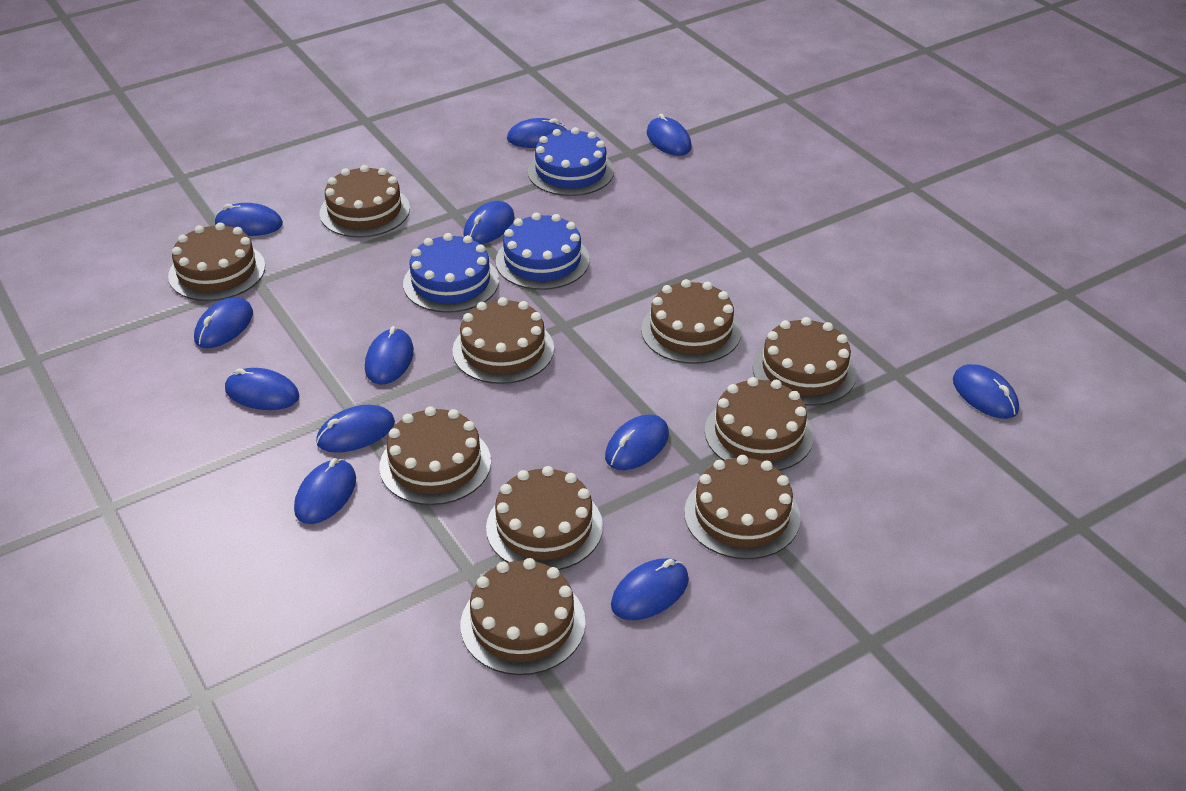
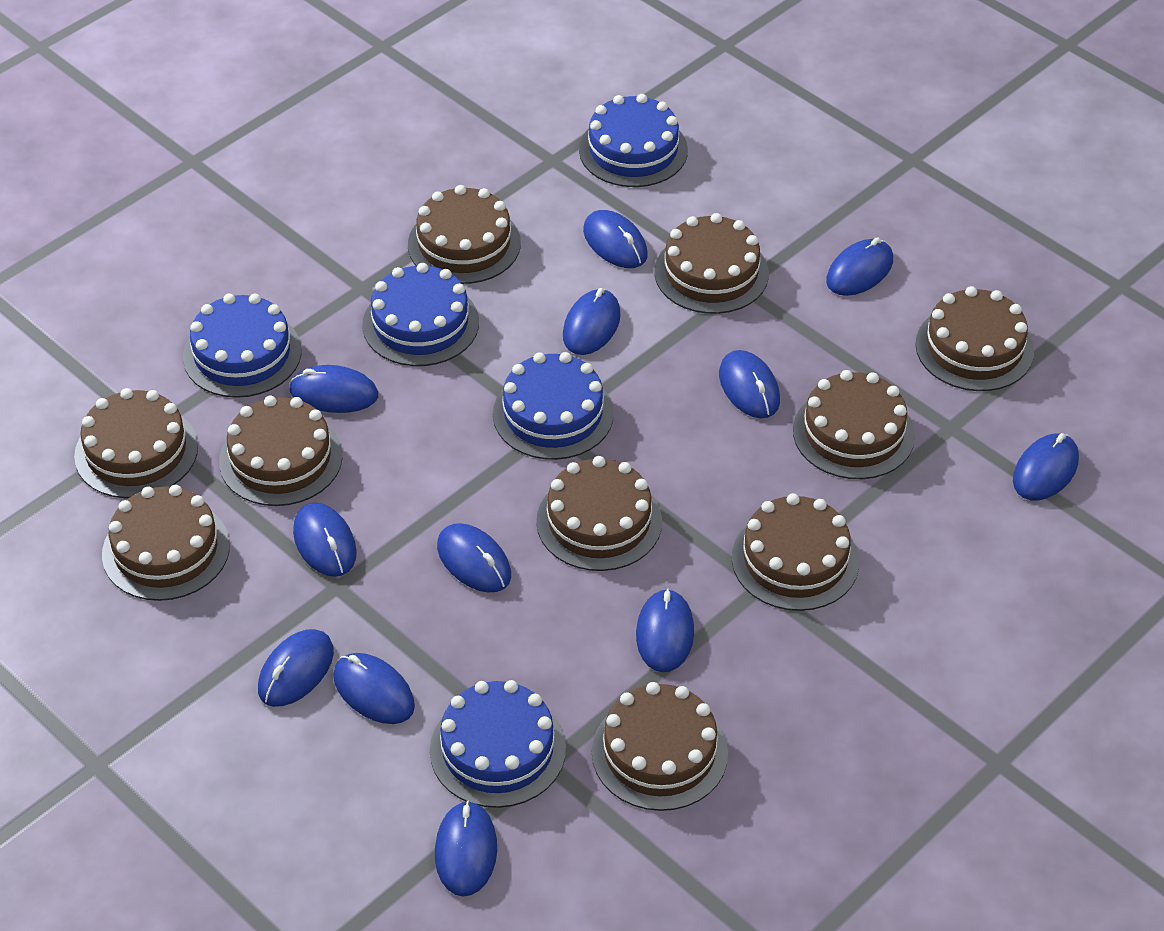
blue cake: [403,233,499,313] [496,213,590,290] [528,127,614,196] = 3 -> [183,294,302,398] [362,263,479,366] [430,680,566,808] [493,352,614,460] [579,94,688,187] = 5

